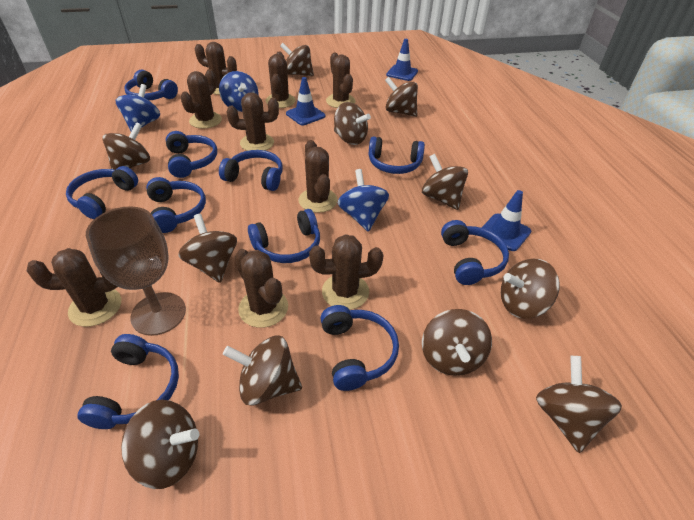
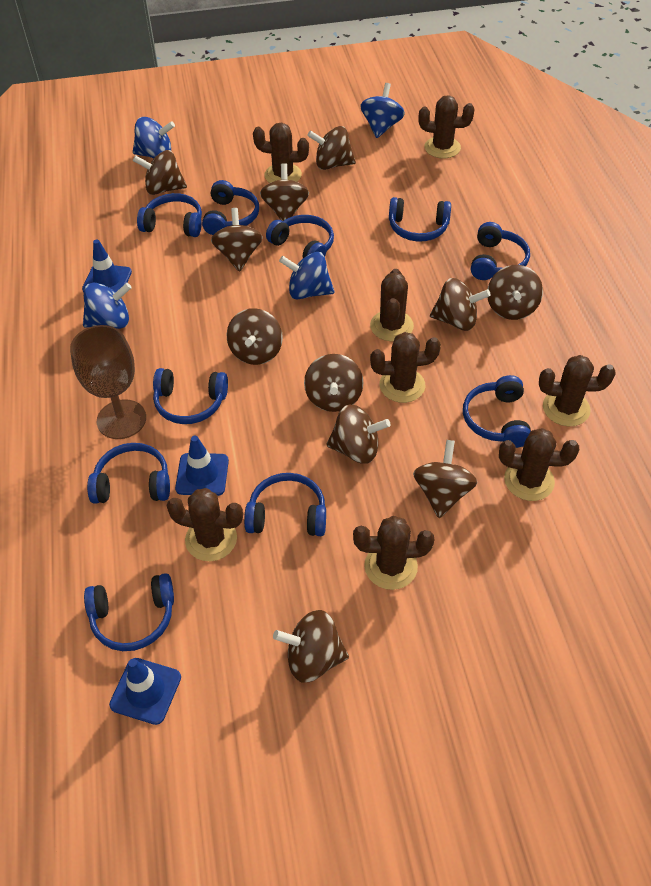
blue spinning top: [116,84,160,132] [219,71,259,112] [338,169,389,232] = 3 -> [83,283,132,329] [133,117,175,158] [279,252,334,300] [361,83,405,138] = 4
brown cactus: [27,248,121,327] [180,69,222,129] [195,42,237,95] [227,92,279,151] [235,249,288,328] [266,52,296,108] [298,140,338,213] [309,234,384,310] [326,52,356,108] = 9 -> [166,488,243,561] [253,123,309,183] [353,516,434,590] [370,269,414,341] [370,332,441,403] [419,95,475,158] [499,428,579,501] [539,355,616,426] = 8

